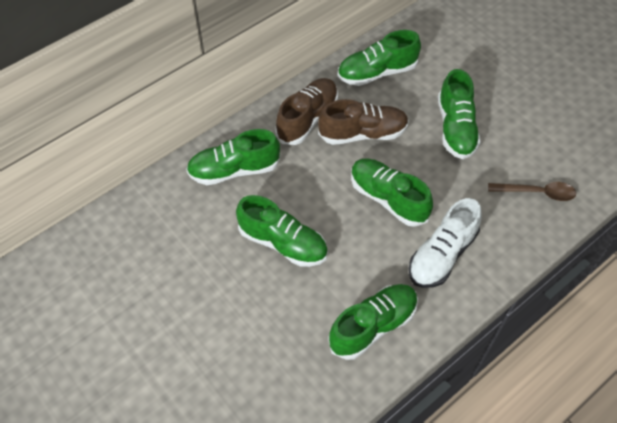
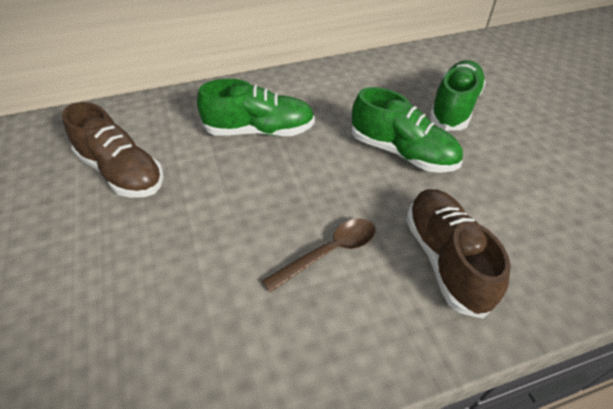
green shoe: [186,129,280,185] [236,195,328,267] [328,284,418,360] [337,30,421,86] [351,159,433,227] [438,69,481,159] = 6 -> [197,79,315,136] [352,87,463,173] [429,60,486,131] = 3
white shoe: [409,198,482,288] = 1 -> none = 0

